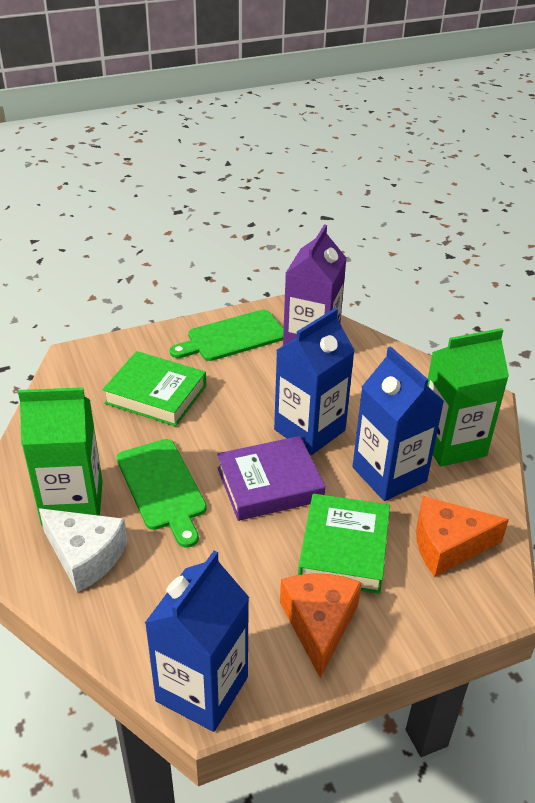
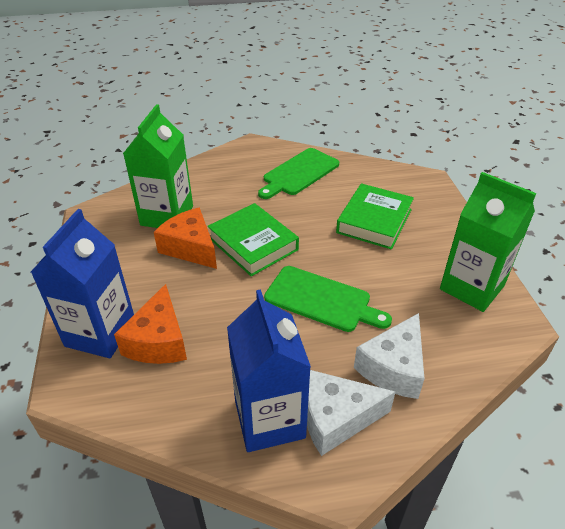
blue carton: [145,551,249,732] [274,308,355,455] [352,346,444,501] = 3 -> [31,209,134,358] [227,290,311,452] = 2
purple book: [217,436,325,521] = 1 -> none = 0
purple carton: [283,224,347,346] = 1 -> none = 0
white cheese: [39,508,127,593] = 1 -> [307,370,395,456] [354,313,425,399] = 2

